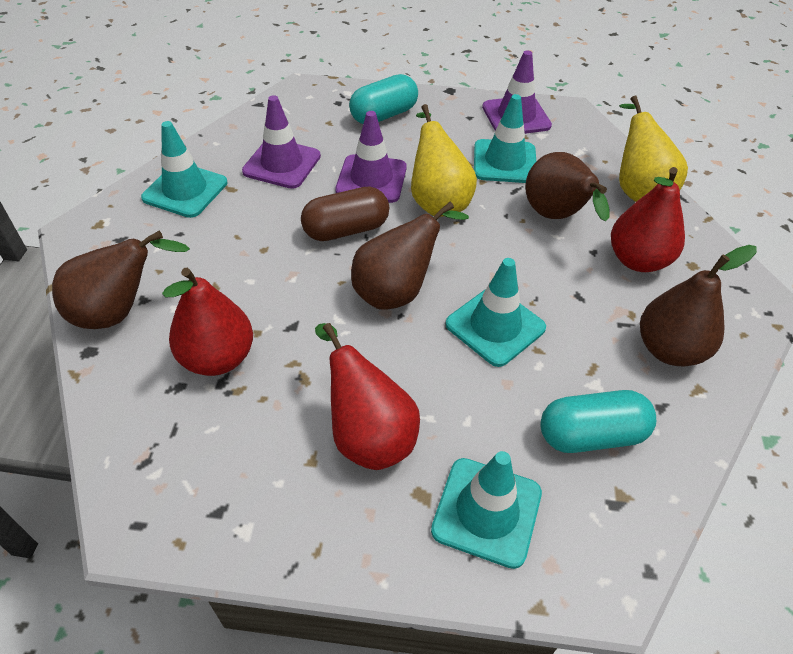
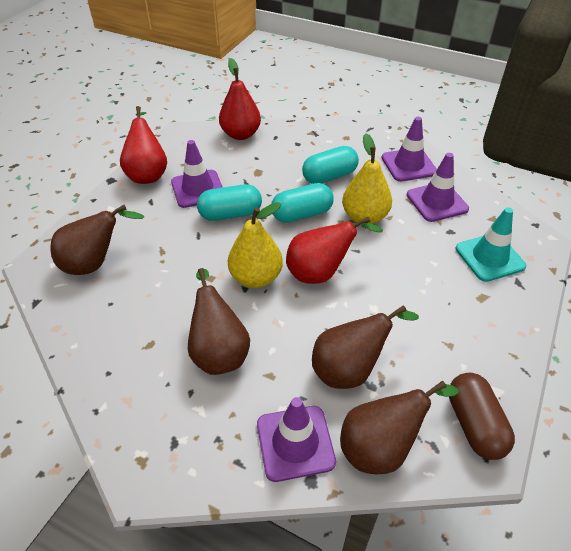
purple traffic cone: [242,95,321,189] [335,111,407,203] [482,50,552,134] = 3 -> [171,140,223,208] [257,397,336,482] [382,117,437,182] [407,153,469,222] = 4
turquoise capsule: [349,74,418,124] [540,390,656,453] = 2 -> [197,184,262,221] [271,183,334,223] [302,146,359,184] = 3
turquoise traffic cone: [141,121,227,218] [431,451,542,569] [446,258,546,367] [474,94,536,183] = 4 -> [456,207,526,282] = 1

